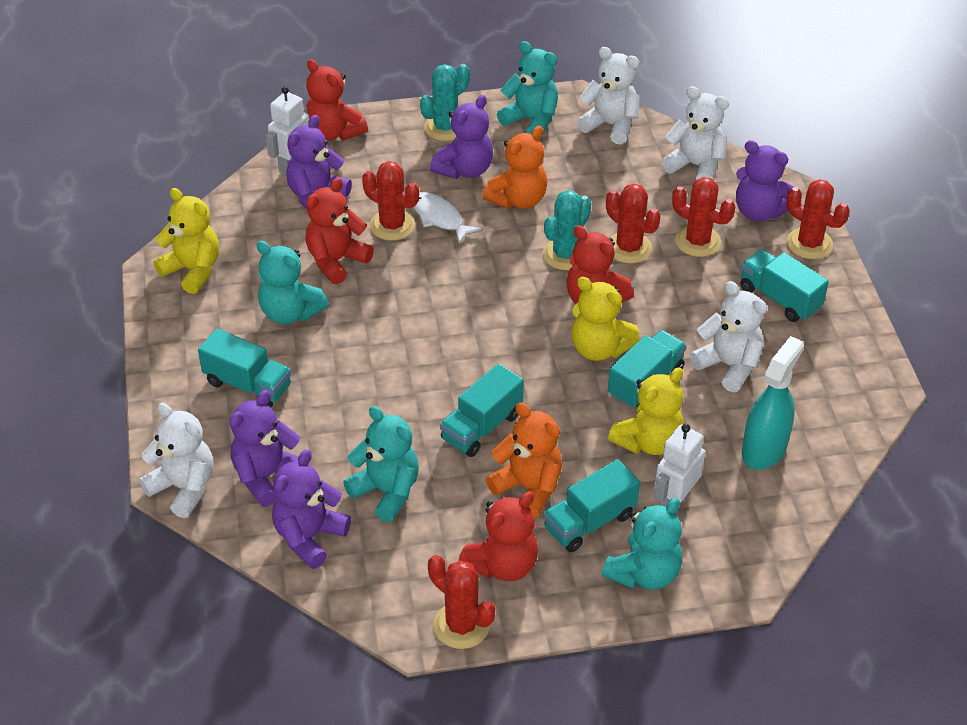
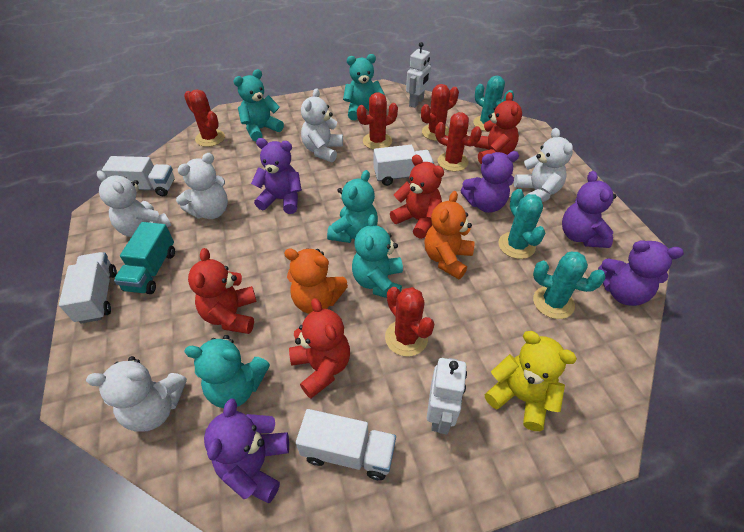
turquoise cactus: [420,64,470,141] [543,190,591,270] = 2 -> [473,76,514,132] [498,189,545,259] [533,252,606,319] = 3
turquoise spray bottle: [742,336,804,470] = 1 -> none = 0
turquoise teddy bear: [257,241,329,324] [343,406,419,522] [497,41,558,139] [601,498,683,590] = 4 -> [184,335,270,408] [234,69,284,141] [327,170,378,243] [343,54,385,120] [352,214,403,298] = 5
turquoise truck: [198,328,291,408] [440,363,524,457] [543,459,640,552] [608,330,687,409] [740,249,829,322] = 5 -> [114,222,175,294] = 1
white fish: [413,192,481,244] = 1 -> none = 0
white teddy bear: [139,403,213,518] [577,47,640,145] [662,86,729,181] [690,281,767,392] = 4 -> [86,356,187,432] [97,171,171,237] [176,153,228,219] [301,88,343,162] [514,128,573,202] = 5
white truck: none = 0 -> [59,252,117,324] [102,156,175,196] [296,409,396,480] [374,145,434,186] = 4
yellow teddy bear: [154,188,219,294] [571,277,640,361] [608,367,684,455] = 3 -> [485,331,577,431] = 1

